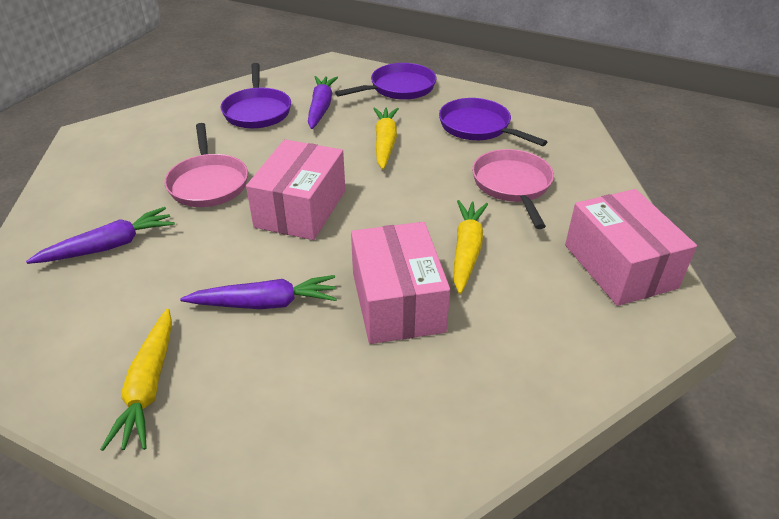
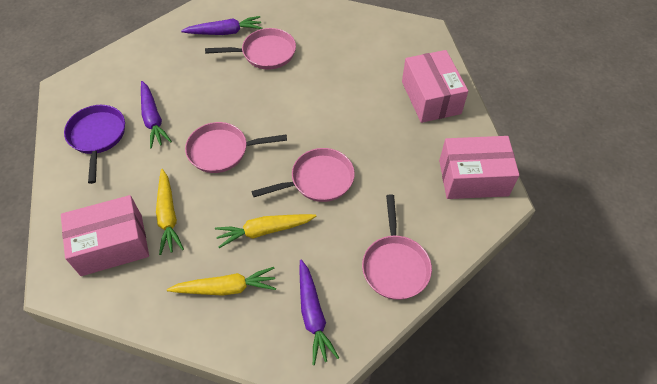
pink pan: [164,123,248,207] [472,149,554,229] = 2 -> [185,122,287,173] [205,28,296,70] [252,148,355,202] [362,194,432,300] = 4
purple pan: [221,63,291,128] [335,63,436,100] [439,98,547,146] = 3 -> [64,105,125,184] = 1

